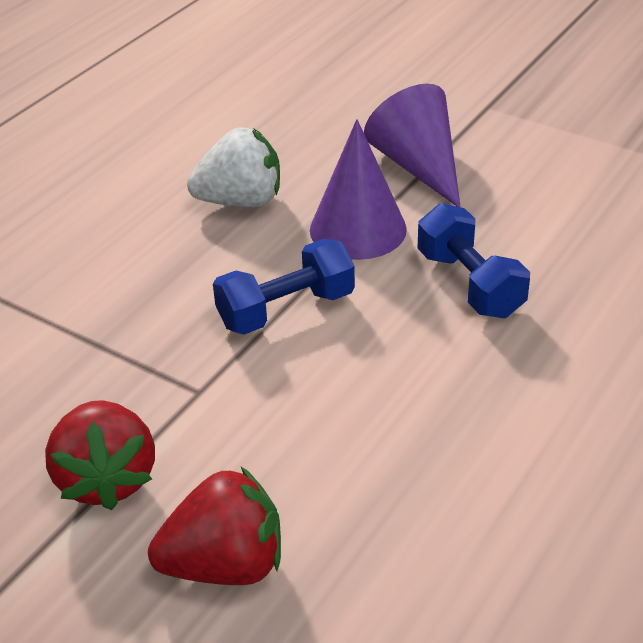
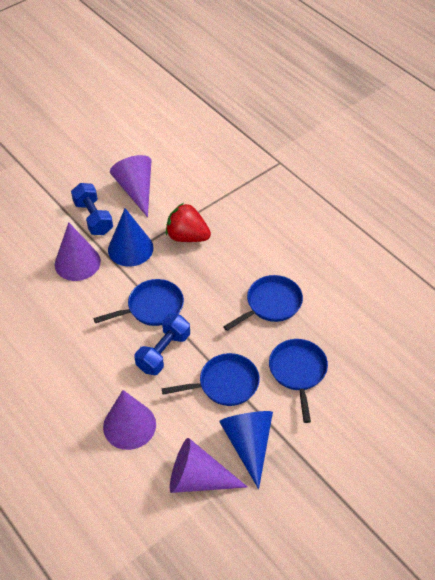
blue cone: none = 0 -> [108,208,153,267] [219,411,273,489] = 2
blue pan: none = 0 -> [93,279,184,326] [162,353,260,406] [223,275,303,331] [269,339,328,423] = 4
purple cone: [310,119,407,260] [364,84,461,207] = 2 -> [55,222,101,281] [103,390,156,450] [110,155,152,217] [170,438,248,493] = 4
red strawberry: [45,400,155,510] [148,467,281,585] = 2 -> [166,203,211,242] = 1
white strawberry: [187,127,280,207] = 1 -> none = 0

